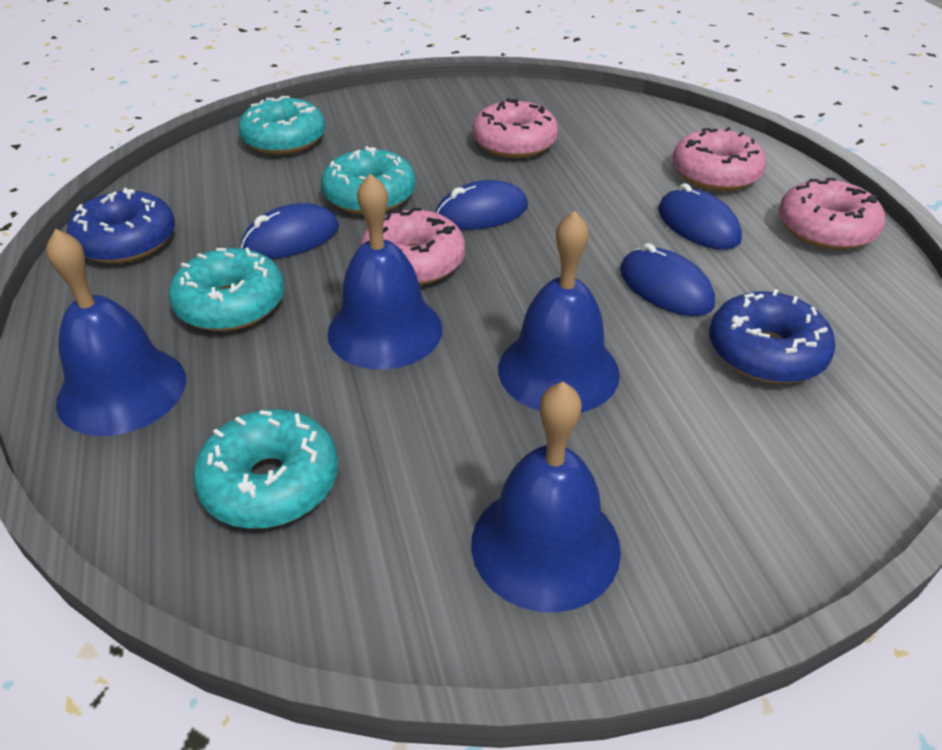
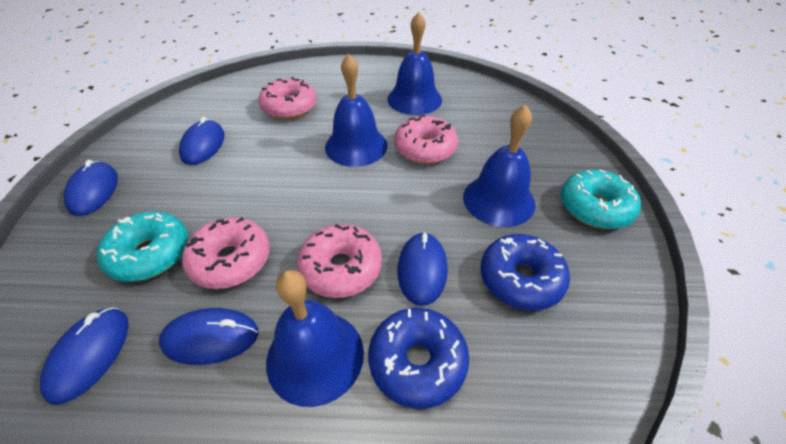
blue mouse: [241,203,339,259] [435,180,528,230] [620,243,715,316] [658,183,742,250] = 4 -> [40,308,129,405] [64,160,118,216] [159,308,259,365] [179,117,225,165] [398,232,448,306] = 5
turquoise donut: [169,247,284,331] [193,409,338,529] [239,96,325,155] [321,146,416,215] = 4 -> [97,212,188,282] [561,169,641,229] = 2

